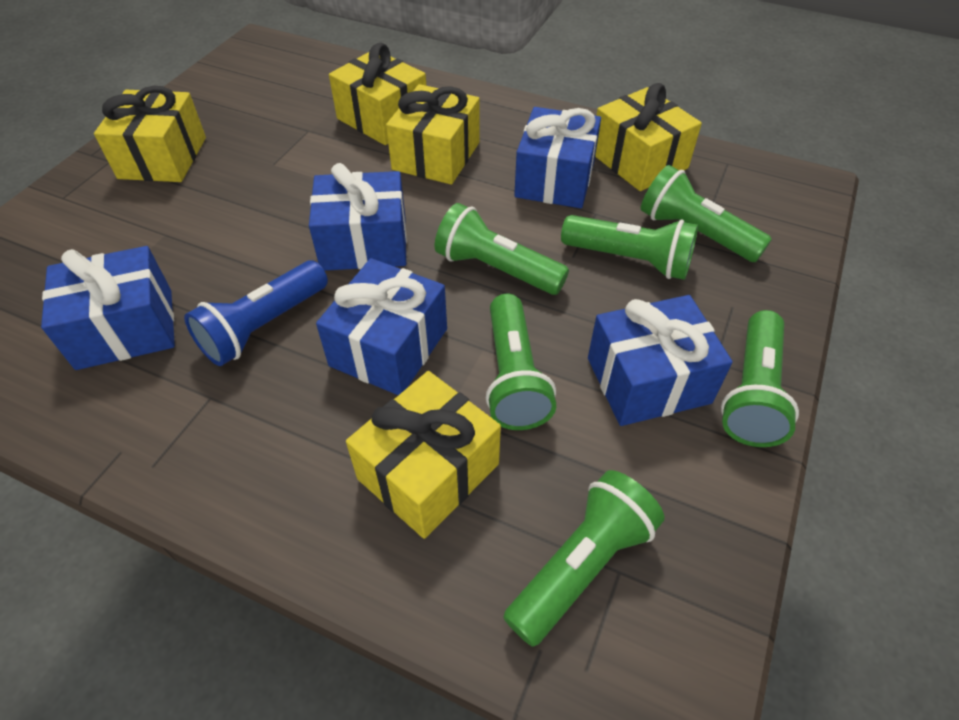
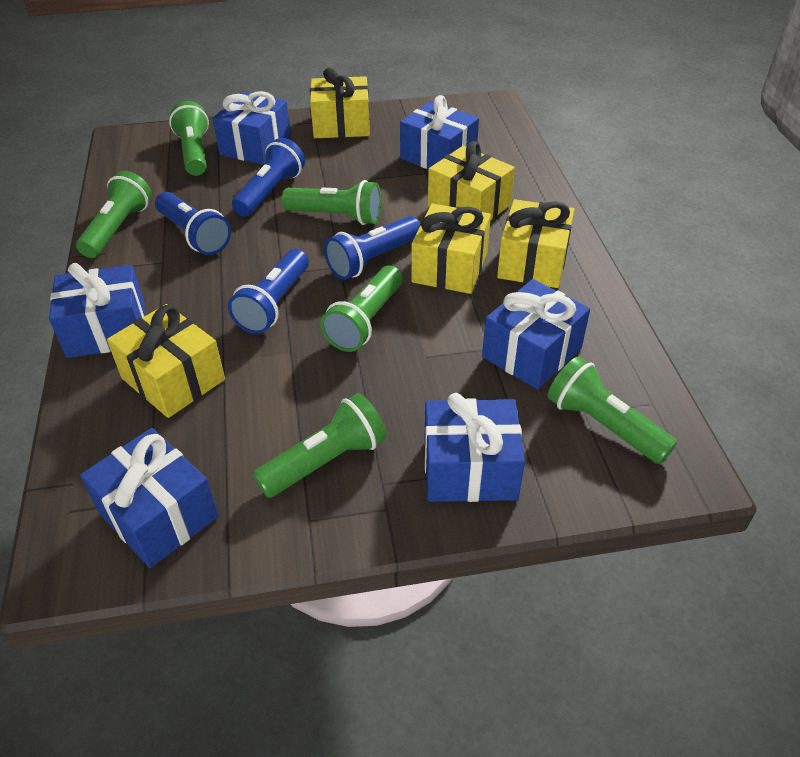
blue flashlight: [184,260,328,366] = 1 -> [155,192,231,255] [228,249,309,334] [232,138,305,217] [324,216,420,280] = 4
blue gift: [41,246,175,370] [309,163,407,271] [316,258,447,395] [514,107,601,208] [588,295,733,426] = 5 -> [49,263,145,358] [80,428,219,568] [212,91,291,165] [400,95,479,169] [425,393,525,502] [482,279,590,389] = 6

